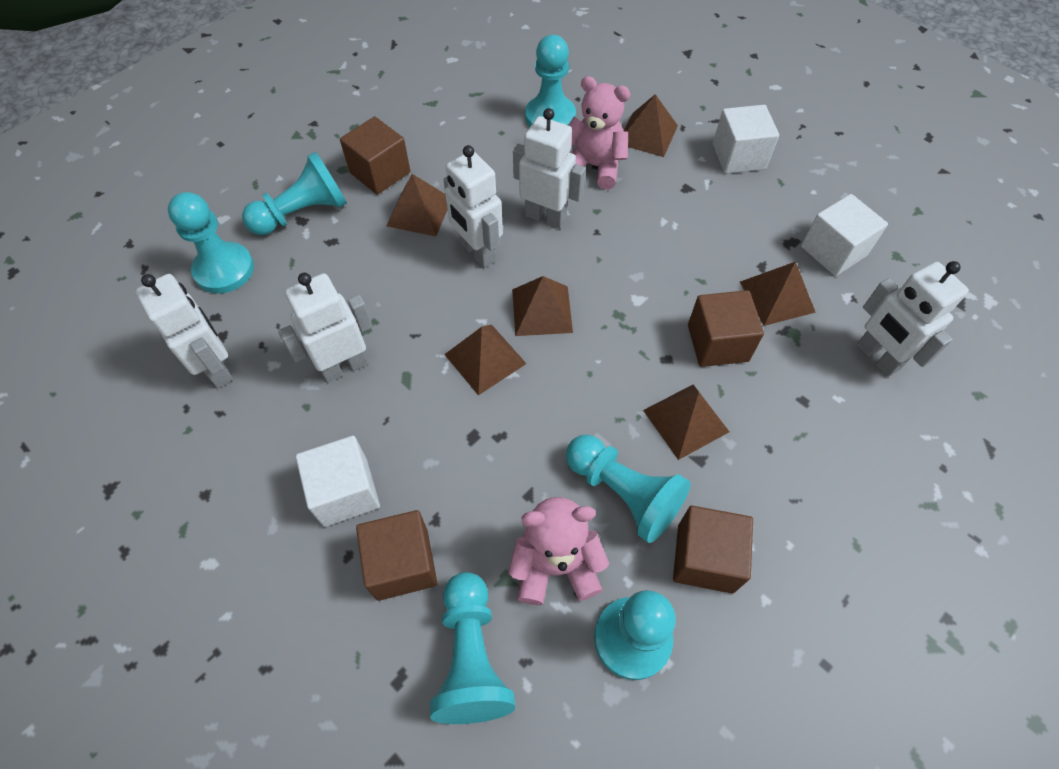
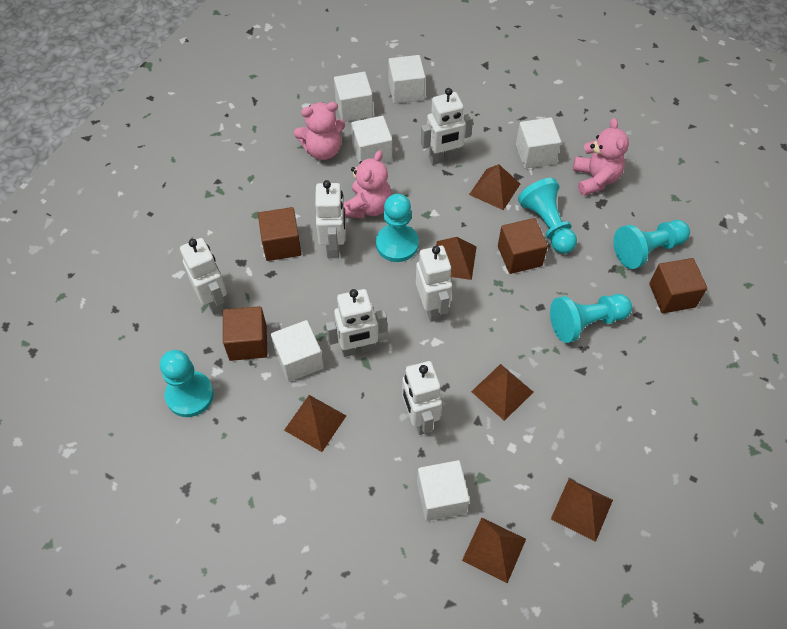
pink teddy bear: [508,497,609,605] [568,76,630,190] = 2 -> [294,102,345,160] [344,150,391,219] [573,118,629,196] = 3
turquoise pawn: [168,192,254,294] [242,151,347,235] [430,572,516,724] [525,35,576,127] [566,435,691,543] [594,590,676,680] = 6 -> [160,350,214,417] [376,194,419,262] [518,178,577,253] [550,294,632,343] [613,220,690,269] = 5
white cube: [296,436,380,527] [713,105,779,174] [801,194,888,276] = 3 -> [271,320,324,382] [334,72,373,122] [351,116,392,163] [388,55,425,104] [417,460,470,521] [516,117,561,169] = 6
white robot: [135,274,233,388] [278,273,373,383] [443,145,503,268] [513,108,586,229] [857,261,969,377] = 5 -> [180,238,227,315] [315,180,345,258] [326,289,387,357] [402,361,442,435] [416,246,452,322] [421,88,473,165] = 6

